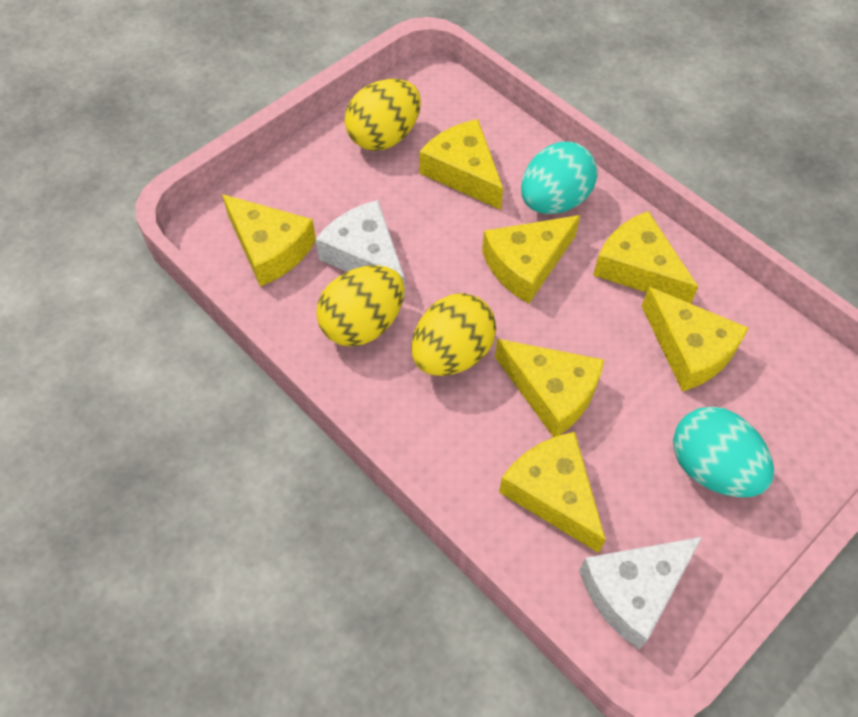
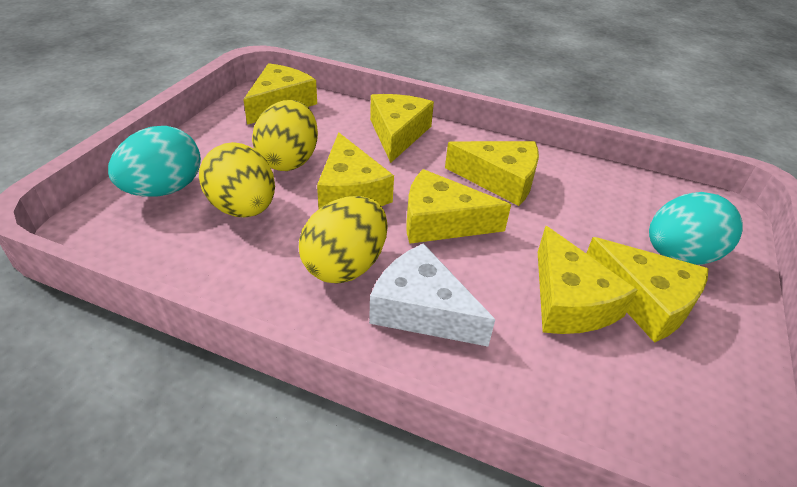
white cheese: [315,200,405,297] [579,537,702,649] = 2 -> [369,243,495,347] = 1

